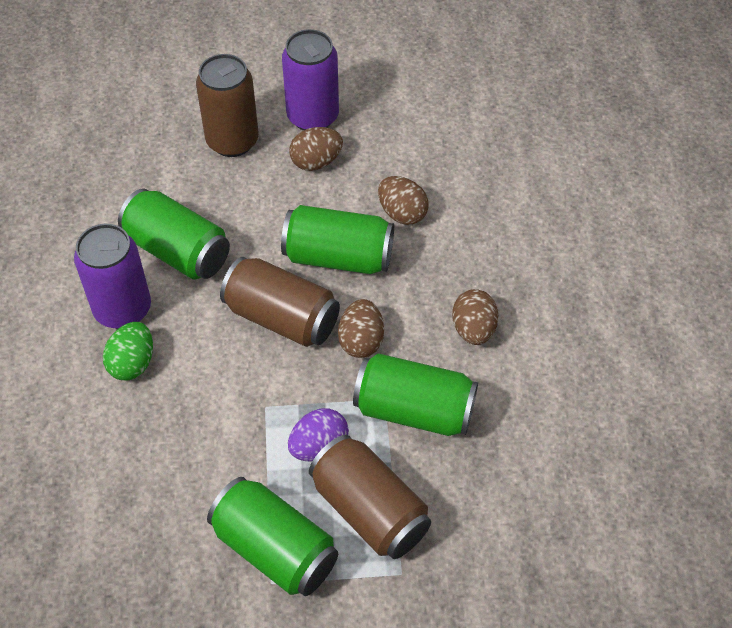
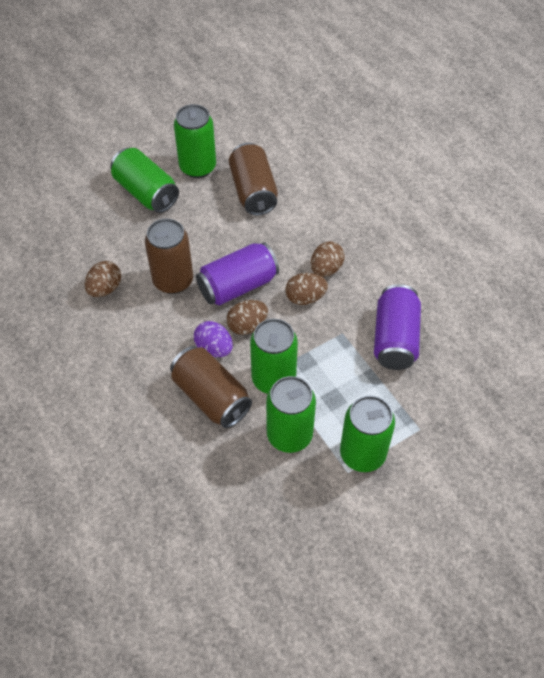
green can: [118,188,230,280] [207,477,338,596] [281,205,394,274] [353,353,478,436] = 4 -> [111,148,179,213] [174,104,216,178] [250,319,298,394] [266,376,316,453] [340,396,395,472] = 5
green egg: [103,322,153,380] = 1 -> none = 0

